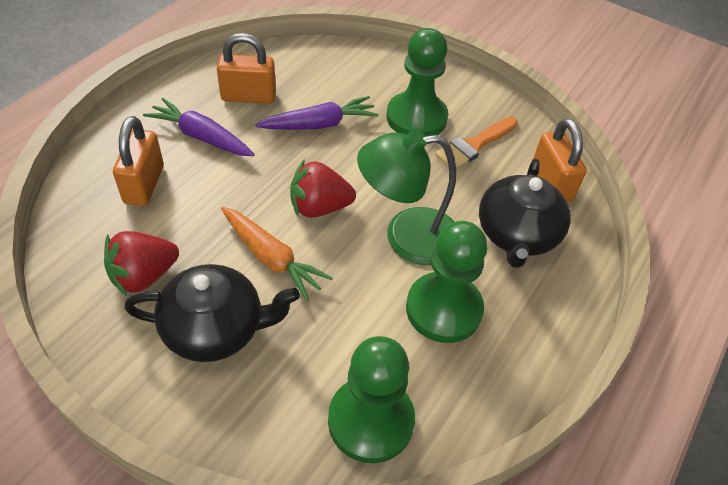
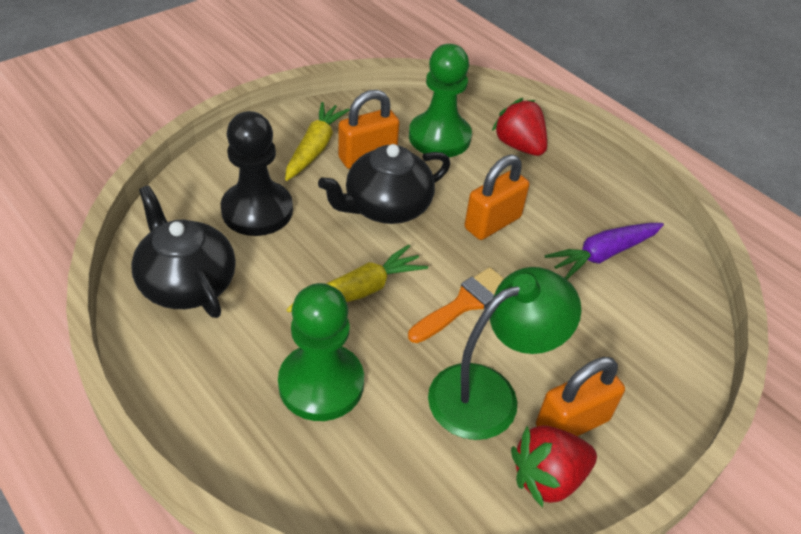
black pawn: none = 0 -> [220,111,293,236] = 1
green pawn: [328,336,415,463] [387,28,448,137] [406,221,487,343] = 3 -> [278,283,364,421] [409,44,472,157] = 2
orange carrot: [221,207,333,301] = 1 -> none = 0
purple carrot: [143,98,255,156] [255,96,379,130] = 2 -> [545,223,664,280] = 1
yellow carrot: none = 0 -> [285,102,350,181] [287,244,428,312] = 2

